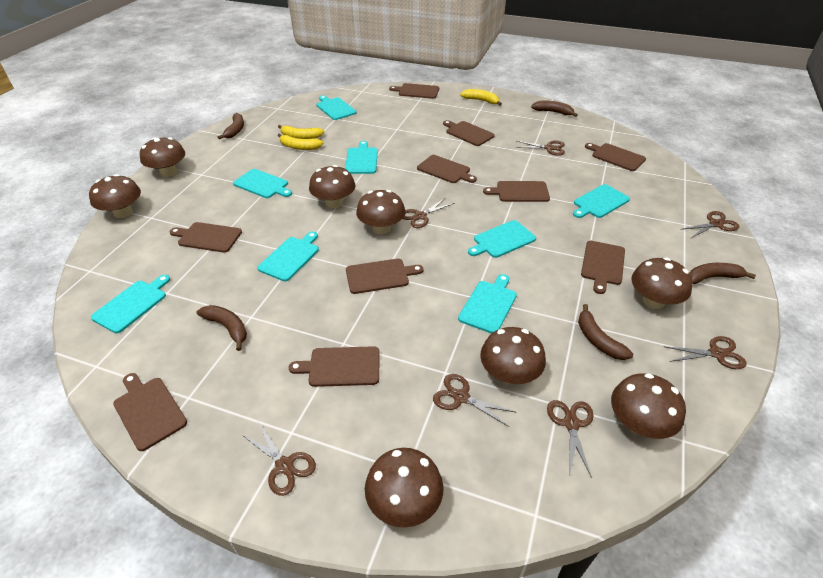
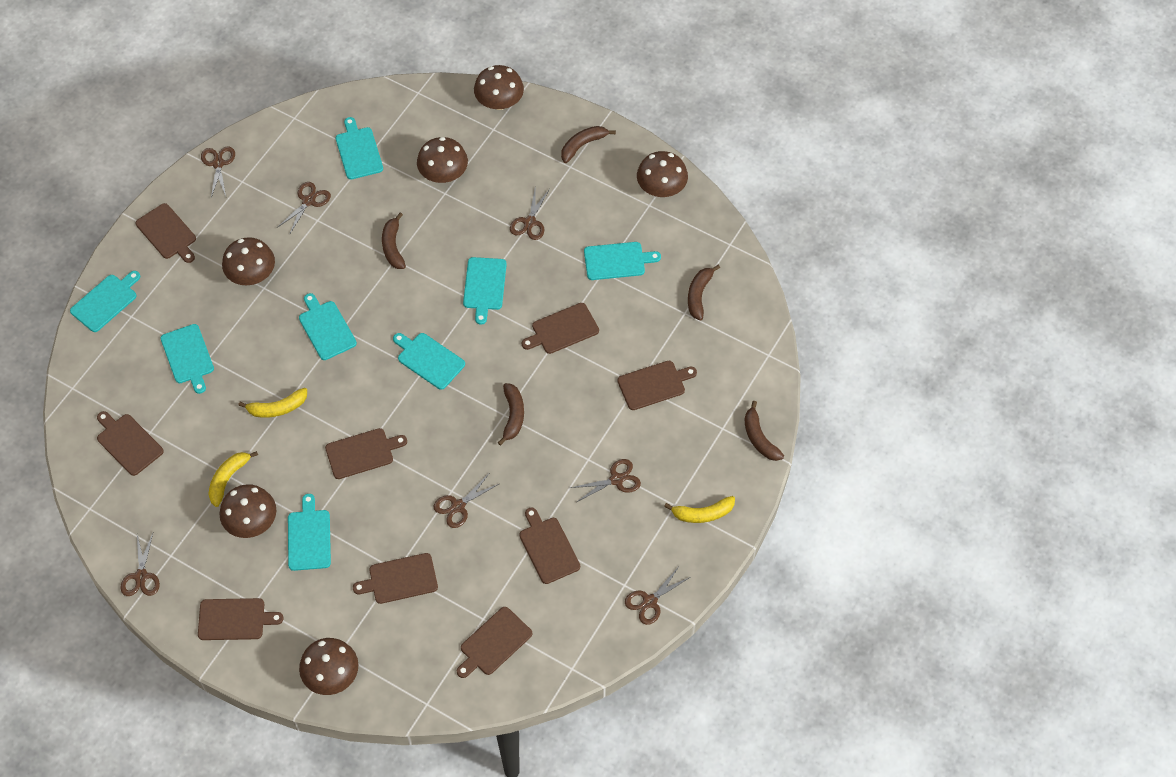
brown cutting board: [113,373,187,451] [170,222,242,253] [289,346,380,387] [346,259,423,294] [389,83,439,99] [417,155,477,183] [443,120,495,146] [483,181,550,202] [581,241,625,294] [585,143,646,171] = 10 -> [97,411,164,476] [136,203,196,263] [198,598,284,640] [325,428,407,479] [353,553,438,604] [457,607,532,678] [519,507,580,584] [522,303,599,354] [617,361,697,410] = 9
brown mushroom: [89,174,141,218] [140,137,185,177] [309,165,355,208] [356,190,405,234] [365,448,444,528] [480,327,546,384] [611,373,686,439] [632,258,692,309] = 8 -> [220,484,276,538] [222,237,275,285] [299,638,358,695] [417,137,468,183] [474,65,524,110] [637,151,688,197] = 6

